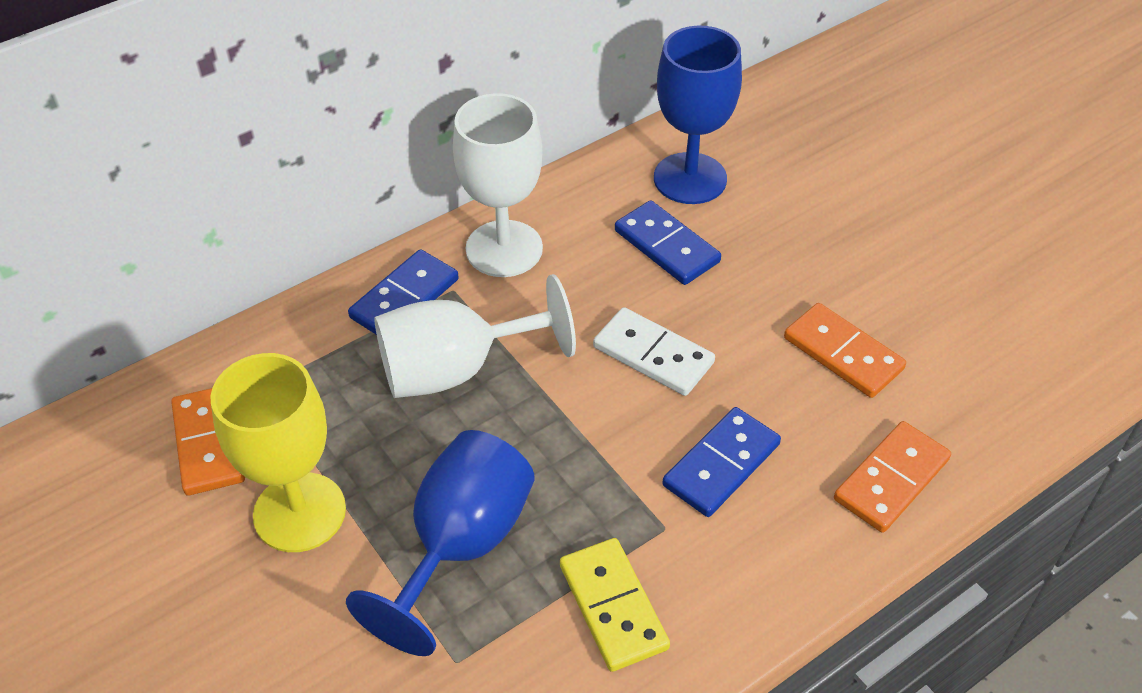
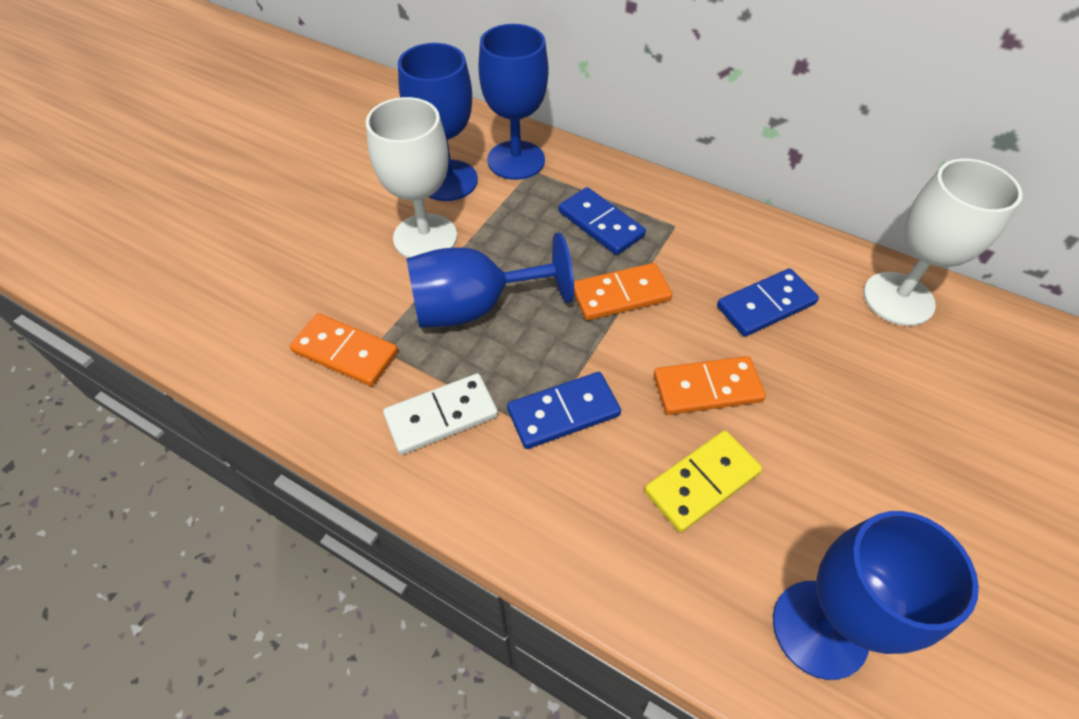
blue goblet: [346,430,535,656] [654,26,742,204] = 2 -> [398,43,478,201] [406,233,574,328] [478,24,548,180] [773,511,979,680] = 4
yellow goblet: [210,353,346,552] = 1 -> none = 0

